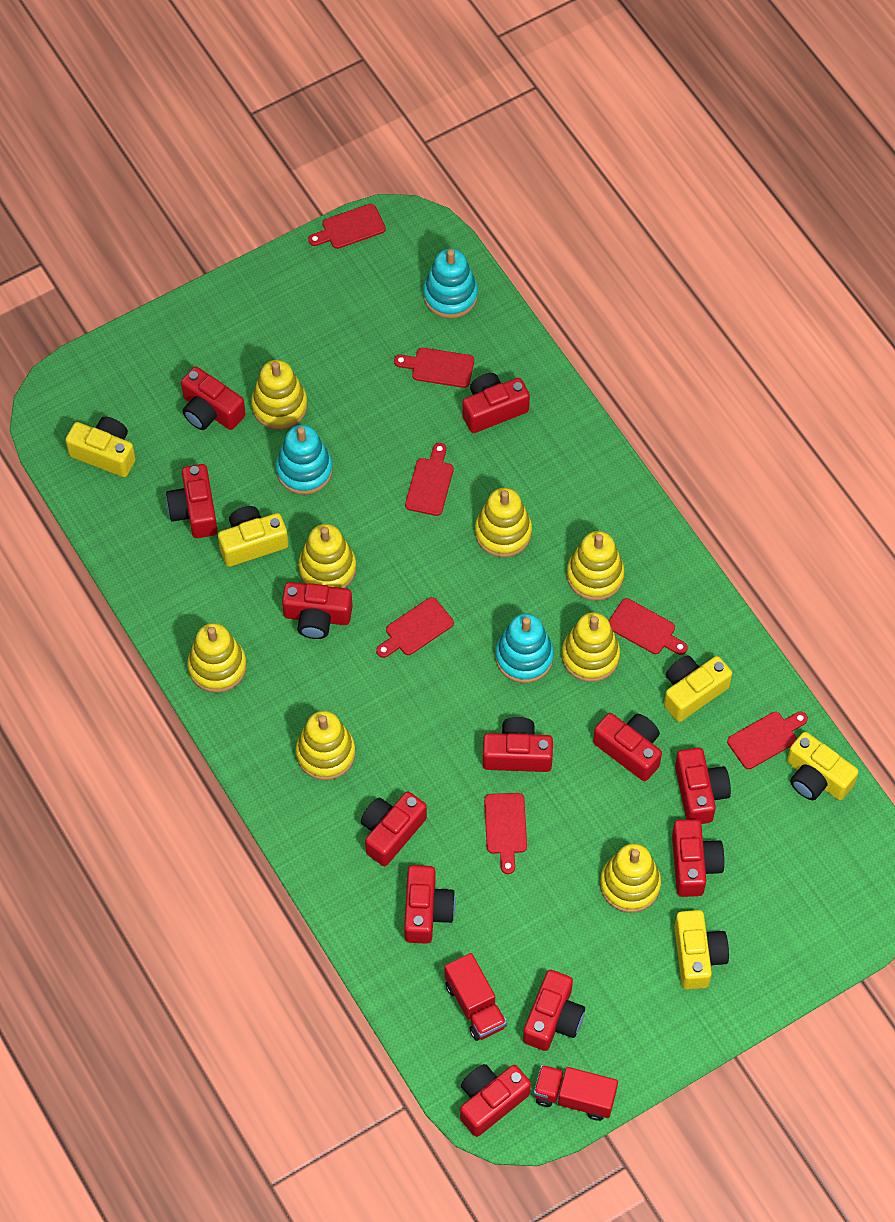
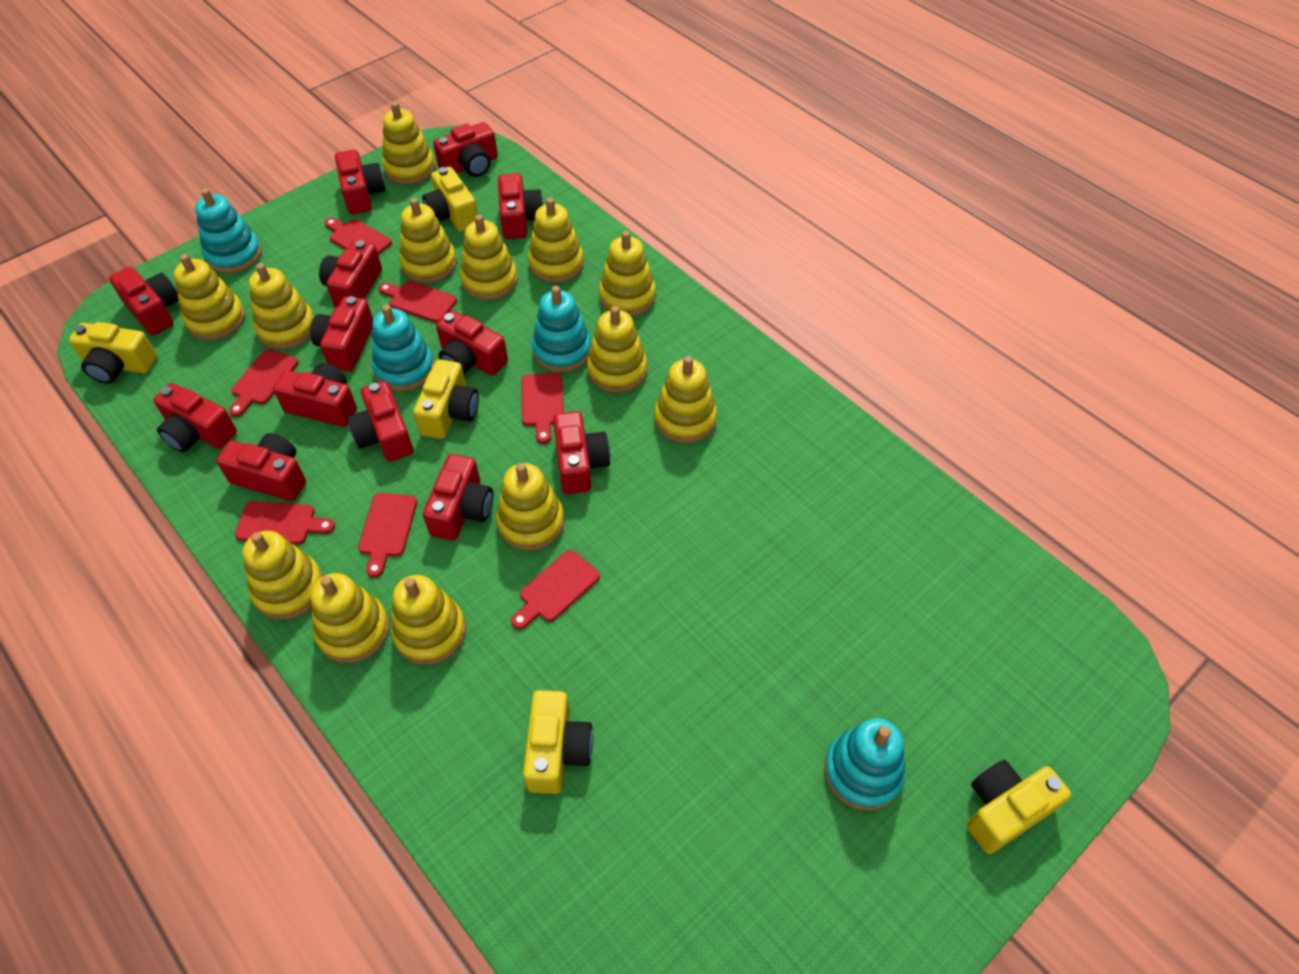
red camera: [166,464,218,538] [181,366,246,430] [282,582,353,639] [361,791,427,866] [404,865,456,944] [460,1064,531,1137] [463,373,530,433] [483,717,553,772] [523,970,585,1051] [593,713,662,781] [672,819,725,897] [675,748,731,824] = 12 -> [109,267,179,335] [153,383,237,452] [216,433,306,501] [273,363,357,427] [310,296,373,371] [319,240,382,307] [335,150,386,214] [347,381,413,462] [423,454,493,541] [433,122,498,177] [436,311,508,375] [498,173,544,239] [553,411,610,494] = 13
red truck: [444,953,507,1041] [534,1065,618,1121] = 2 -> none = 0
turquoise stacking toy: [276,425,333,495] [423,248,478,319] [496,614,554,683] = 3 -> [195,189,262,273] [372,305,434,391] [532,286,591,372] [824,718,905,811] = 4
yellow stacking toy: [188,623,247,693] [251,360,308,430] [296,711,355,780] [299,524,356,588] [475,488,532,558] [562,612,620,682] [567,531,625,601] [600,844,661,913] = 8 -> [174,254,245,340] [242,531,323,620] [249,263,314,349] [311,573,389,663] [382,102,435,185] [391,575,466,665] [399,198,457,283] [460,215,518,300] [496,463,564,551] [528,198,584,283] [587,306,647,393] [599,231,656,316] [654,356,717,443] = 13

